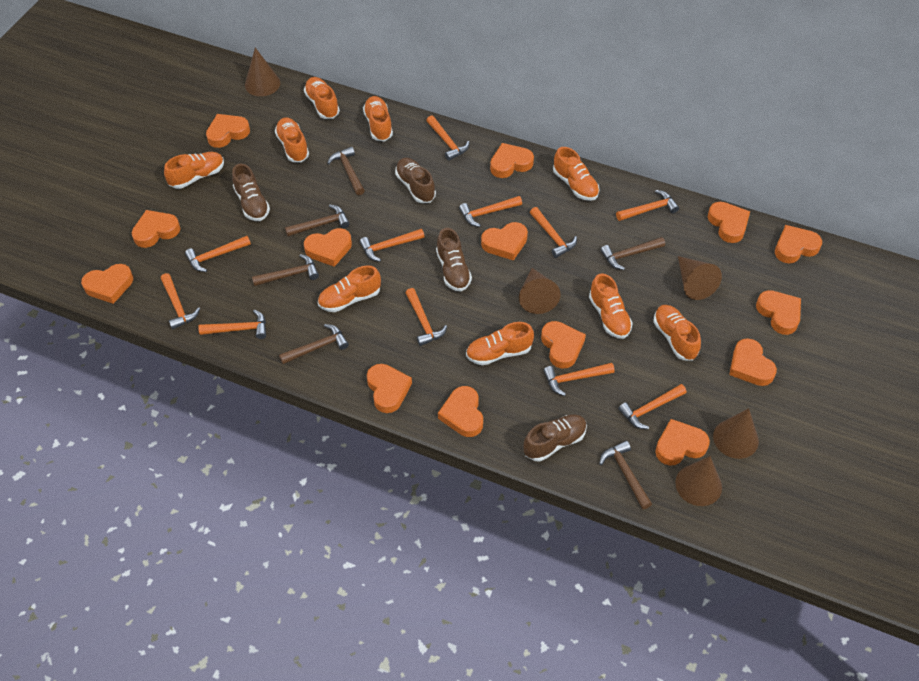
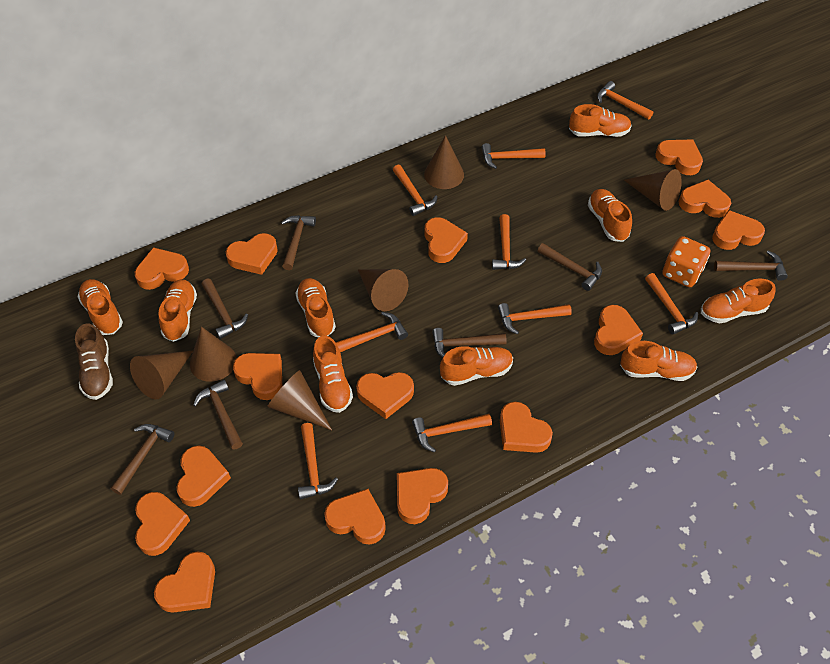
brown cone: [245,48,280,96] [519,268,561,314] [675,456,722,506] [678,256,722,300] [713,408,759,459] = 5 -> [130,351,193,399] [190,326,236,382] [267,370,332,430] [358,269,408,311] [424,135,464,189] [624,169,682,211] = 6
brown hammer: [252,254,319,286] [279,324,349,364] [285,205,350,236] [327,147,365,195] [599,441,652,509] [601,237,665,270] = 6 -> [111,424,174,495] [193,380,243,449] [202,279,248,339] [281,215,316,270] [432,328,507,358] [538,243,602,291] [714,251,788,281] = 7
brown shoe: [232,163,270,221] [395,158,436,203] [436,228,472,292] [524,414,587,462] = 4 -> [75,323,113,400] = 1
orange dice: none = 0 -> [662,236,710,287] = 1
orange hammer: [161,273,200,330] [185,236,251,272] [198,310,266,339] [360,229,425,262] [406,288,447,346] [426,115,469,161] [459,196,522,227] [530,207,577,258] [543,363,615,396] [616,190,679,221] [618,384,686,429] = 11 -> [298,423,338,499] [336,312,408,352] [393,165,438,216] [412,414,492,453] [481,143,546,169] [492,214,526,270] [498,303,572,334] [597,81,653,120] [645,273,698,335] = 9
orange heart: [81,264,133,304] [131,210,180,248] [206,114,250,148] [304,228,352,267] [367,364,412,413] [438,386,483,437] [481,222,528,261] [490,143,534,178] [541,321,586,369] [655,419,710,465] [708,202,750,243] [729,338,777,386] [756,290,801,335] [775,225,822,263] = 14 -> [135,247,189,290] [135,492,190,556] [154,551,215,613] [177,445,231,507] [226,233,278,275] [233,353,282,400] [324,489,386,545] [356,372,414,419] [397,468,448,524] [424,217,468,263] [500,402,553,453] [594,305,643,355] [656,139,703,175] [679,180,731,218] [712,210,765,250] = 15

